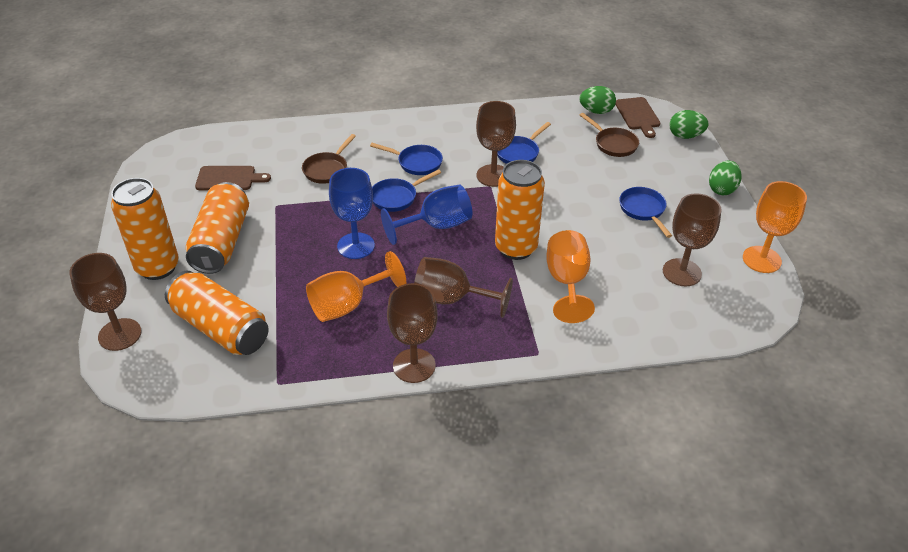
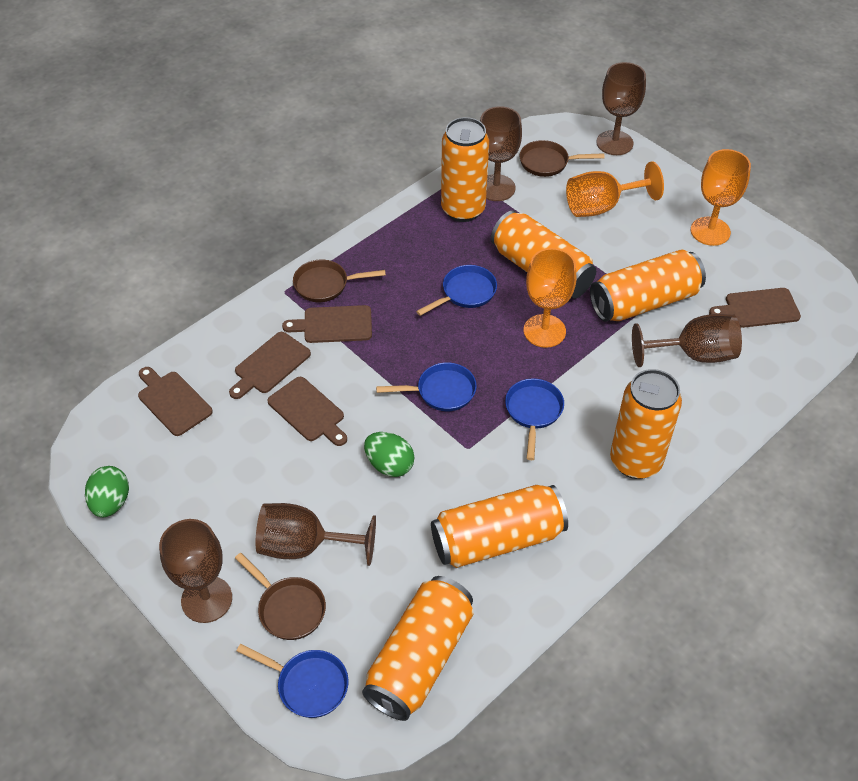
blue goblet: [329,168,375,259] [381,185,472,245] = 2 -> none = 0
brown cutting board: [195,166,271,190] [615,97,660,138] = 2 -> [138,367,213,436] [229,332,311,399] [268,377,347,446] [282,305,372,343] [709,288,801,328] = 5
brown pan: [302,134,356,184] [580,113,639,157] = 2 -> [235,553,326,640] [293,260,386,302] [519,140,604,177] = 3
green egg: [579,86,616,114] [669,110,709,139] [709,160,742,195] = 3 -> [85,466,129,517] [364,432,415,477] = 2
orange can: [111,178,179,280] [165,271,269,355] [186,182,249,274] [495,160,545,260] = 4 -> [362,576,474,721] [431,485,568,568] [441,117,489,222] [491,210,596,299] [590,249,706,322] [610,369,682,479] = 6

